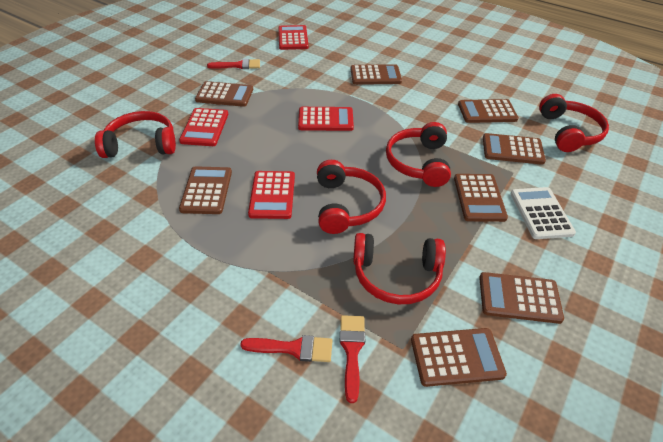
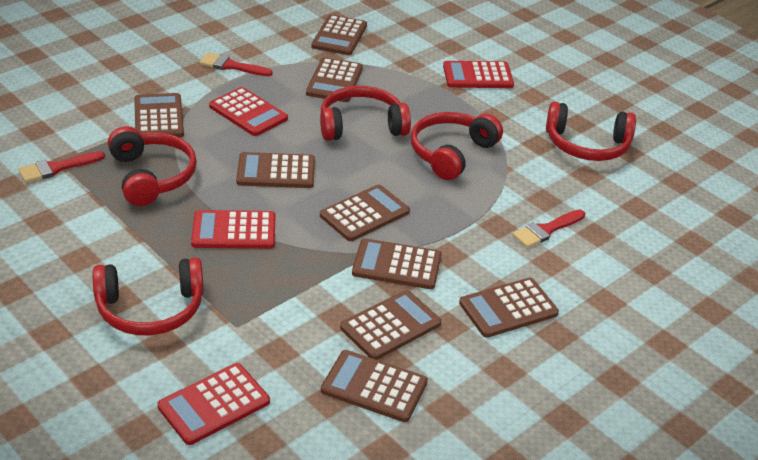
brown calculator: [179,166,232,214] [195,81,253,107] [351,64,402,85] [411,328,507,387] [454,174,508,222] [458,99,519,123] [479,272,564,324] [483,133,546,165] = 8 -> [134,93,184,137] [236,152,315,188] [306,57,363,102] [311,15,367,55] [320,184,410,241] [321,350,428,422] [340,290,441,360] [352,238,442,289] [459,278,559,338] = 9
white calculator: [510,187,576,239] = 1 -> none = 0

